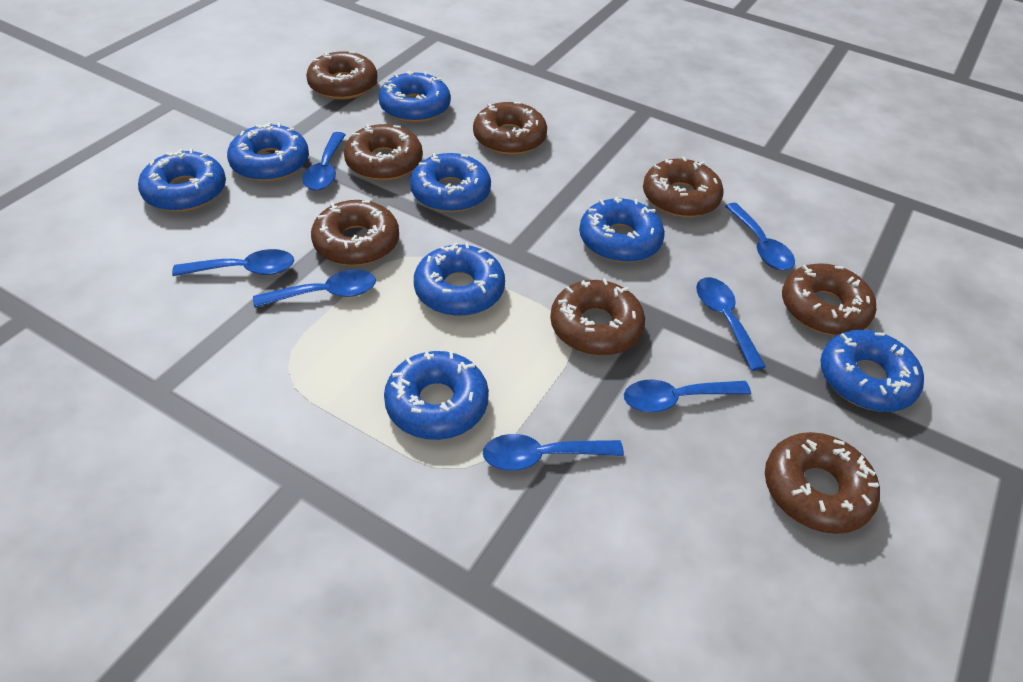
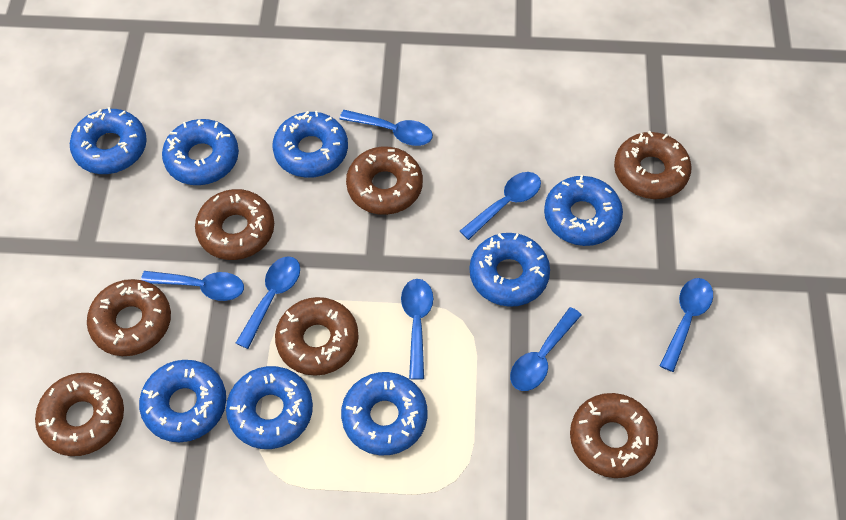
brown donut: [306,51,378,100] [311,200,399,266] [344,124,423,181] [473,102,547,155] [550,278,645,356] [643,156,724,217] [765,432,880,534] [782,263,876,335] = 8 -> [35,373,124,456] [87,279,171,356] [195,189,274,260] [275,297,359,376] [346,146,423,215] [570,393,658,478] [614,131,692,199] = 7

